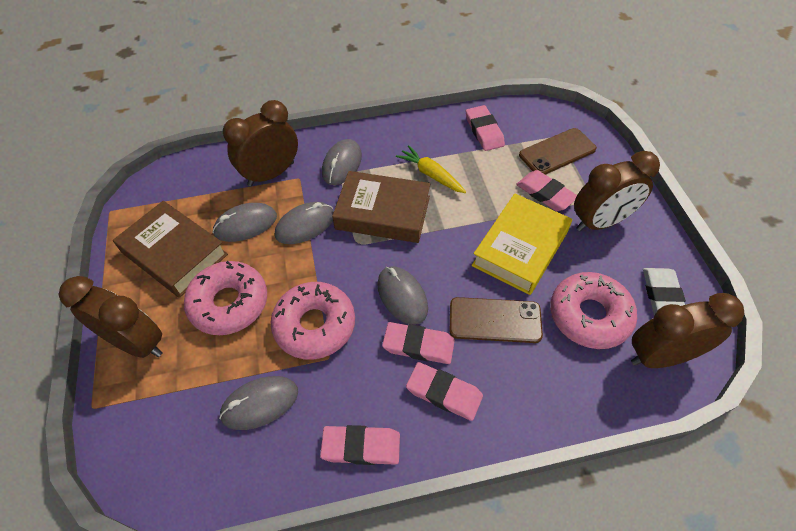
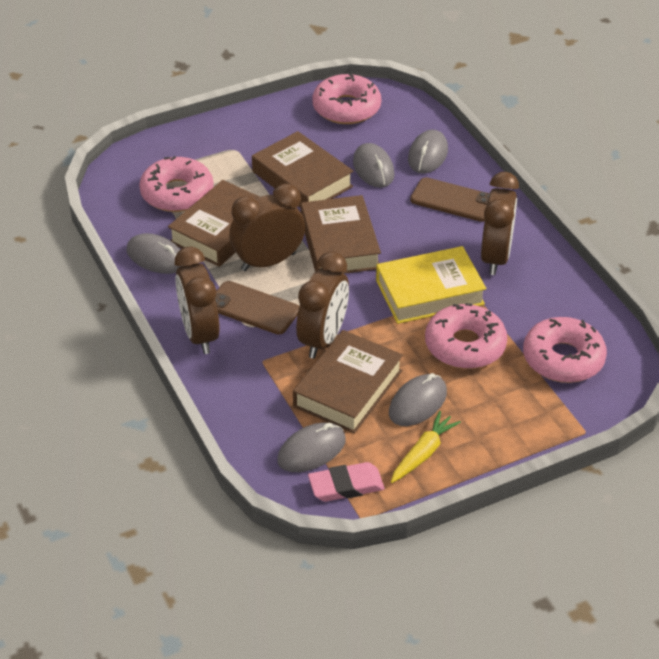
brown book: [113,201,228,298] [332,171,430,243] = 2 -> [168,180,259,267] [252,131,353,208] [293,330,403,434] [301,195,381,274] = 4
pink donut: [184,261,267,335] [271,282,355,360] [550,272,637,349] = 3 -> [139,156,214,212] [312,73,381,124] [425,303,507,369] [523,317,607,383] = 4
pink eraser: [320,425,400,465] [382,322,455,364] [406,362,483,421] [466,105,505,151] [516,170,577,211] = 5 -> [308,462,385,502] = 1
white eraser: [643,268,686,315] = 1 -> none = 0

